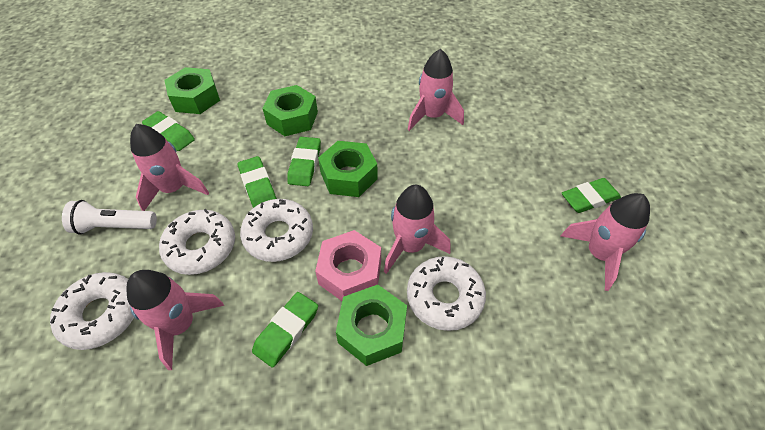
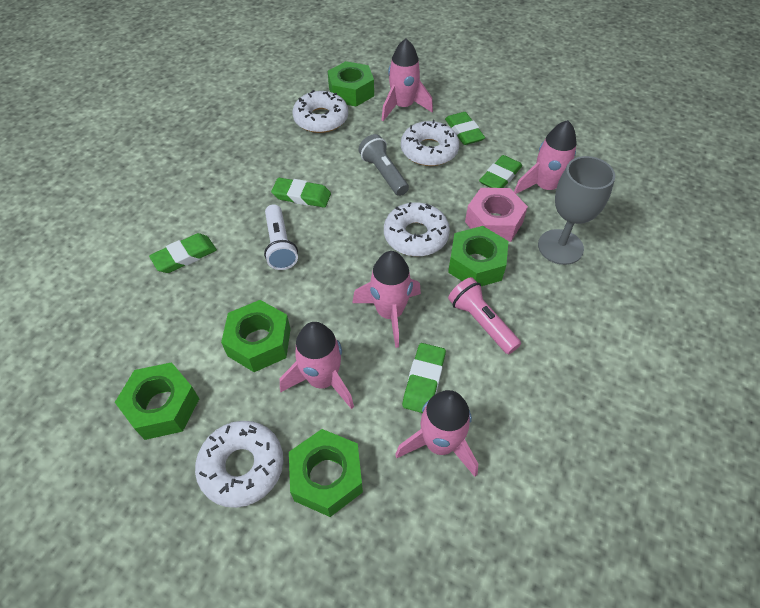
green nut: [164,67,220,114] [262,85,318,136] [318,141,378,197] [336,285,407,366] = 4 -> [115,362,199,440] [221,300,291,372] [289,429,363,517] [328,61,374,107] [448,226,508,286] = 5
grey flashlight: none = 0 -> [358,134,409,196] = 1
grey goblet: none = 0 -> [538,156,615,265] = 1
pink flashlight: none = 0 -> [448,277,521,354] = 1

